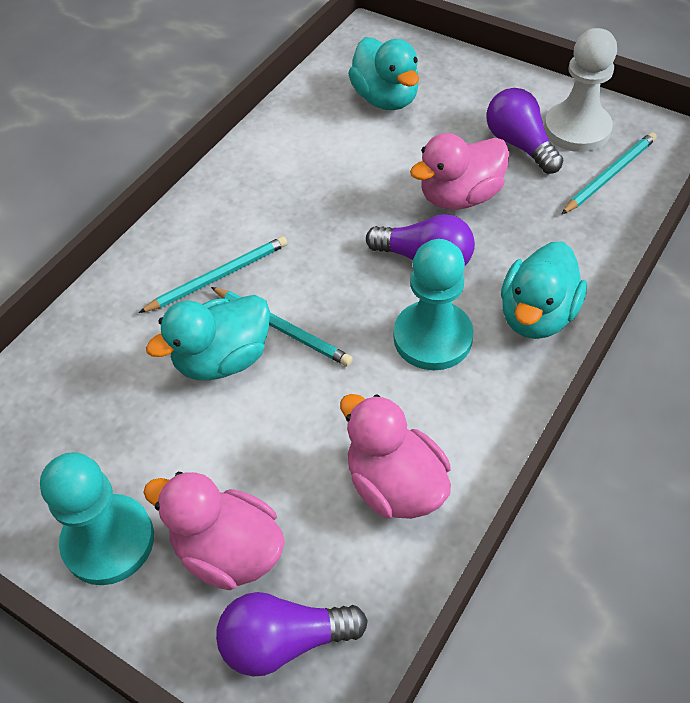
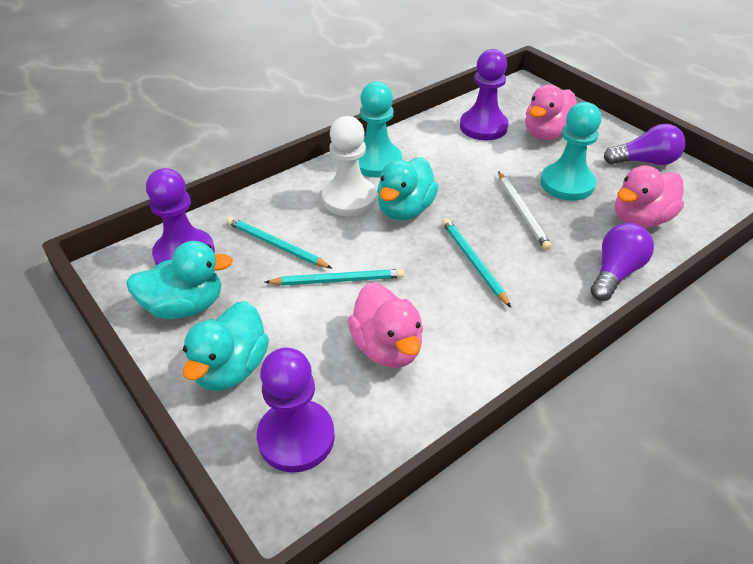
purple light bulb: [216,592,368,677] [366,214,475,265] [487,88,563,174] = 3 -> [591,223,654,301] [604,124,686,165] = 2
purple pawn: none = 0 -> [146,168,215,265] [257,348,335,473] [460,49,509,140] = 3
white pencil: none = 0 -> [498,171,552,250] = 1

